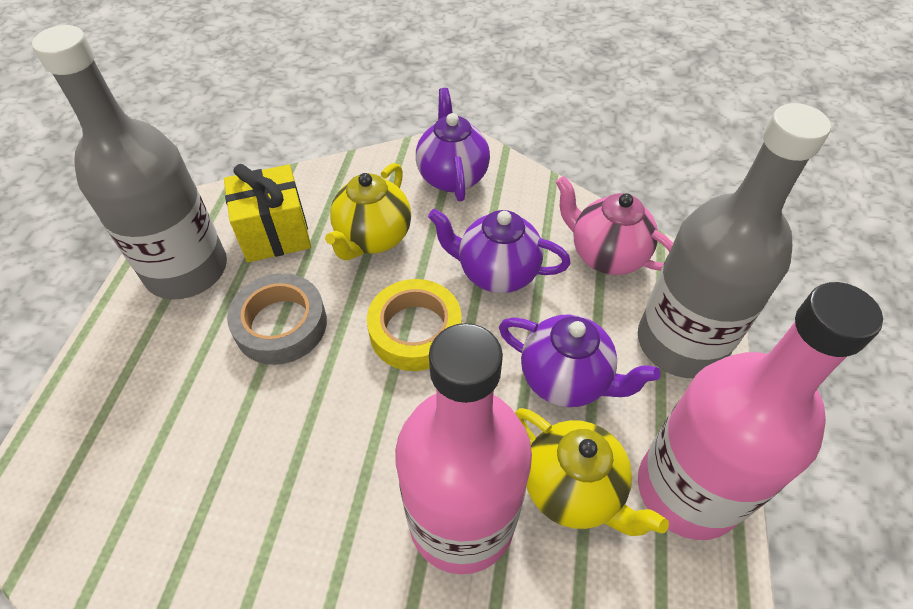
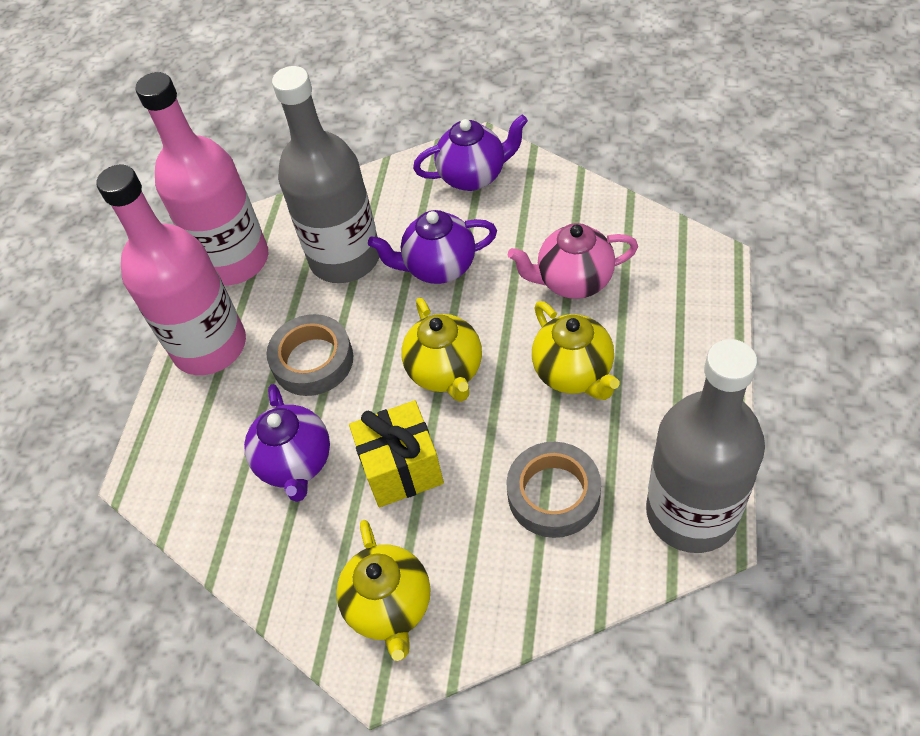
grey tape: [227,273,327,365] = 1 -> [267,314,353,396] [506,442,601,538] = 2
yellow tape: [367,279,462,371] = 1 -> none = 0
yellow teapot: [325,163,411,260] [515,408,669,536] = 2 -> [336,520,430,661] [401,297,482,402] [532,301,620,400] = 3

